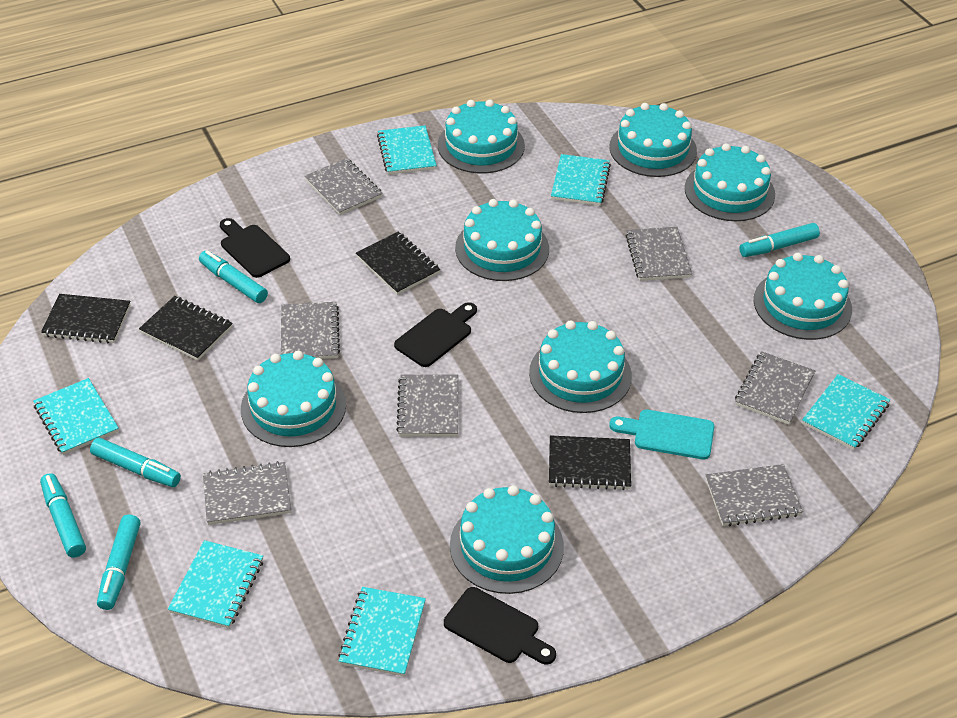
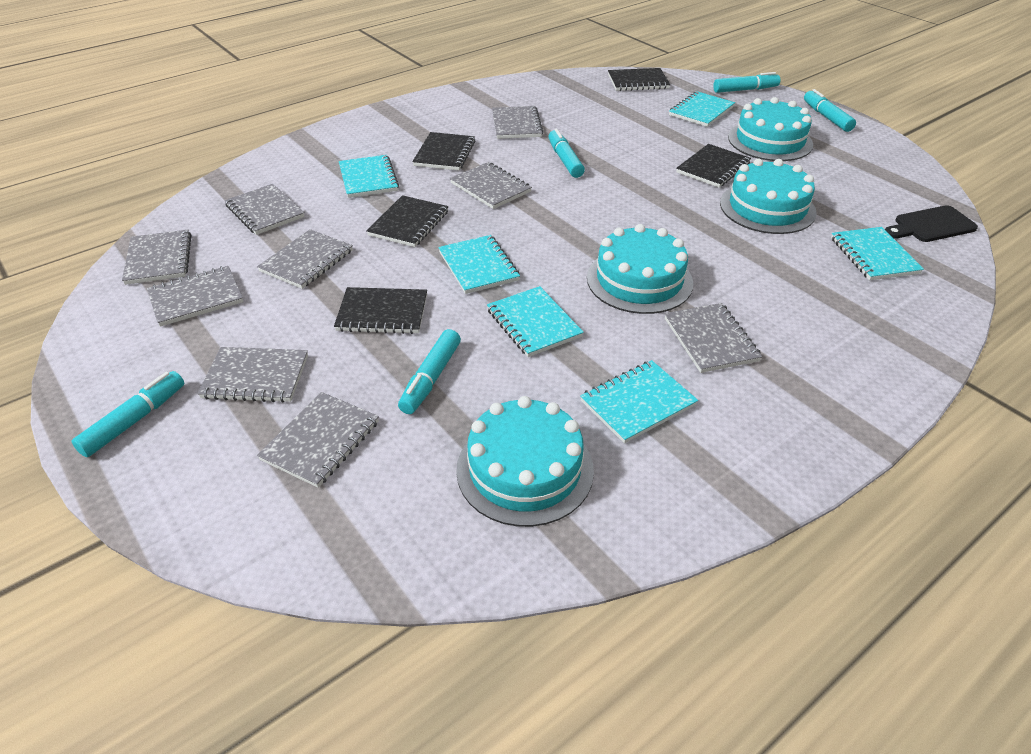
black cutting board: [220,218,290,278] [394,302,477,367] [444,587,556,664] = 3 -> [885,205,978,242] = 1
black notebook: [41,294,130,343] [139,296,233,360] [356,231,440,295] [549,435,631,490] = 4 -> [334,287,427,334] [366,195,449,247] [412,132,476,170] [608,68,670,91] [676,144,751,188] = 5
grey notebook: [203,461,291,525] [281,302,340,359] [304,158,383,215] [396,374,458,436] [625,227,692,281] [705,464,803,526] [735,351,815,424] = 7 -> [122,229,192,285] [147,266,243,327] [197,347,308,403] [225,184,305,235] [257,229,353,289] [257,392,379,488] [450,162,532,209] [492,106,543,139] [665,303,762,373] = 9
turquoise cake: [241,351,346,447] [438,99,525,173] [450,485,564,594] [455,199,549,281] [529,321,632,413] [609,103,697,177] [685,143,775,221] [754,253,852,340] = 8 -> [456,396,594,527] [587,224,693,314] [720,159,817,234] [728,97,813,161] = 4
turquoise cutting board: [609,410,715,459] = 1 -> none = 0

